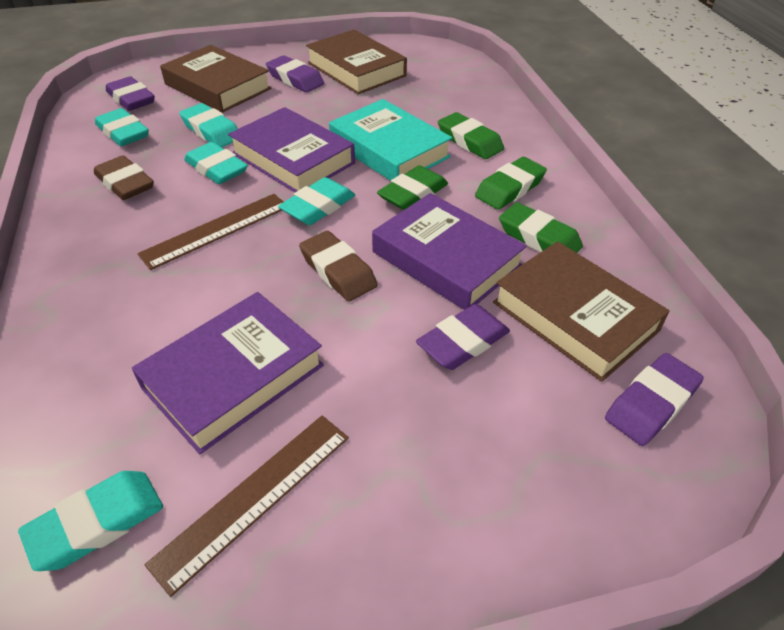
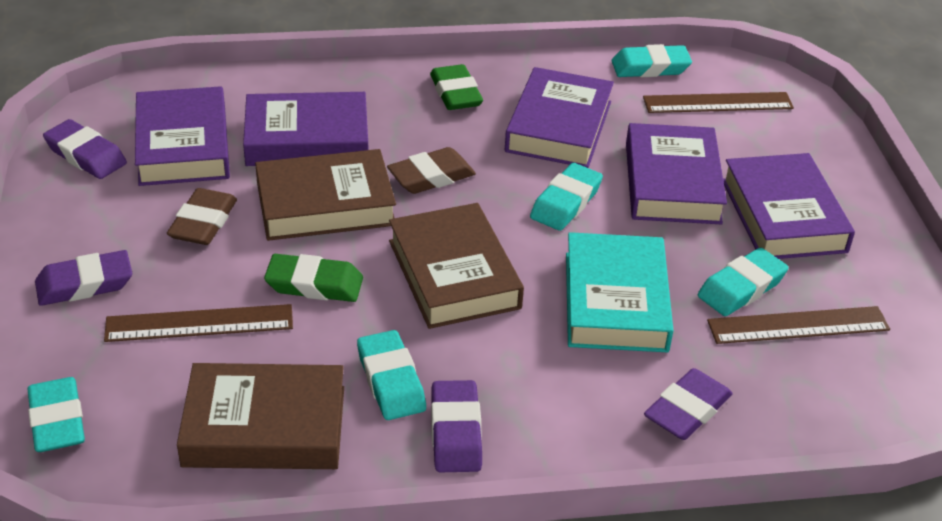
brown ruler: [137,194,283,270] [145,415,349,597] = 2 -> [104,304,293,342] [643,92,794,113] [707,306,890,344] = 3
green eraser: [377,166,448,210] [438,112,504,159] [475,157,547,210] [499,202,583,253] = 4 -> [264,254,363,302] [430,64,483,110] = 2
purple book: [132,292,324,454] [228,107,355,192] [372,193,527,310] = 3 -> [135,86,230,186] [243,92,368,166] [505,67,614,168] [626,123,727,224] [723,153,855,259] = 5

